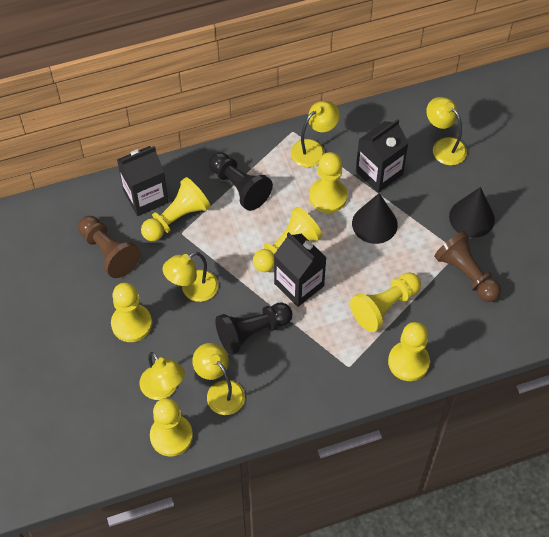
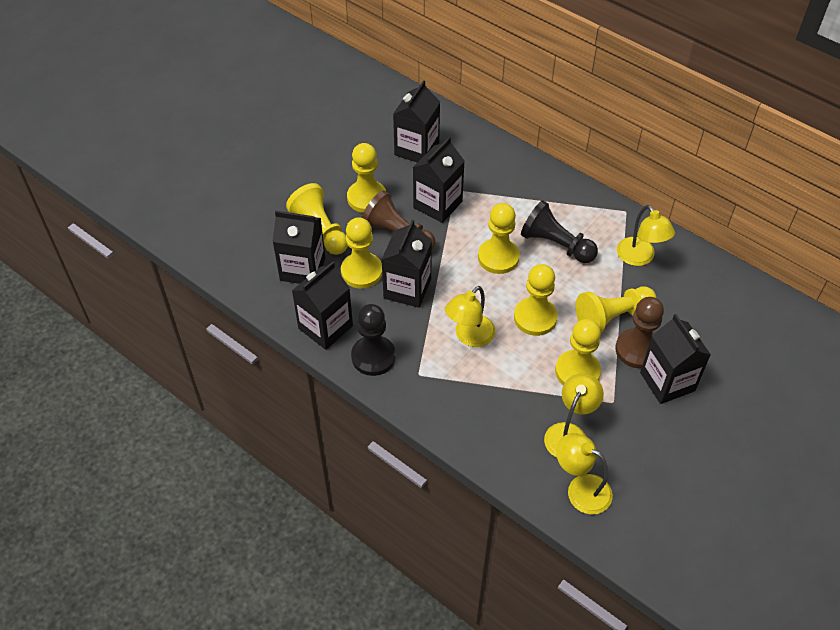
black carton: [117,146,168,216] [274,232,327,307] [356,119,408,193] = 3 -> [273,211,325,284] [292,261,353,350] [381,220,432,308] [393,80,440,162] [413,137,464,223] [640,314,711,404] = 6
black cone: [352,193,398,244] [449,187,495,238] = 2 -> none = 0
yellow lamp: [140,352,185,400] [163,252,218,302] [192,343,245,415] [291,101,340,167] [426,97,467,165] = 5 -> [445,286,495,347] [544,373,604,458] [556,433,613,515] [617,205,675,266] = 4

